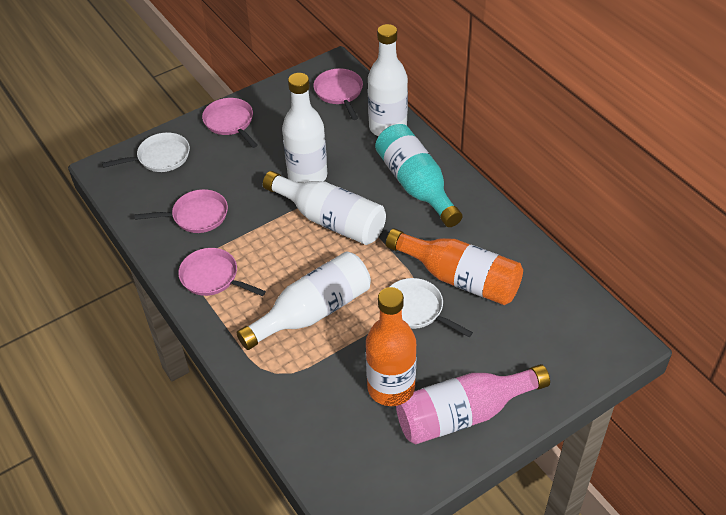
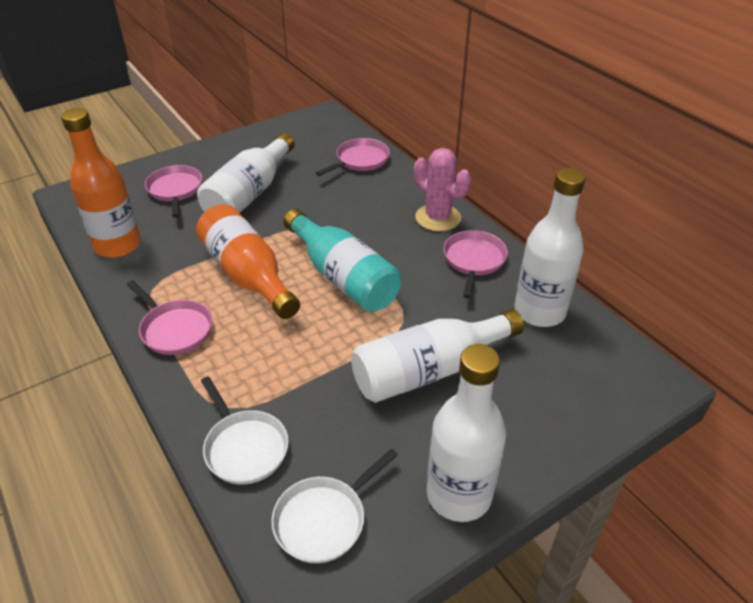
pink bottle: [396,364,550,444] = 1 -> none = 0
pink cactus: none = 0 -> [414,148,471,231] = 1

